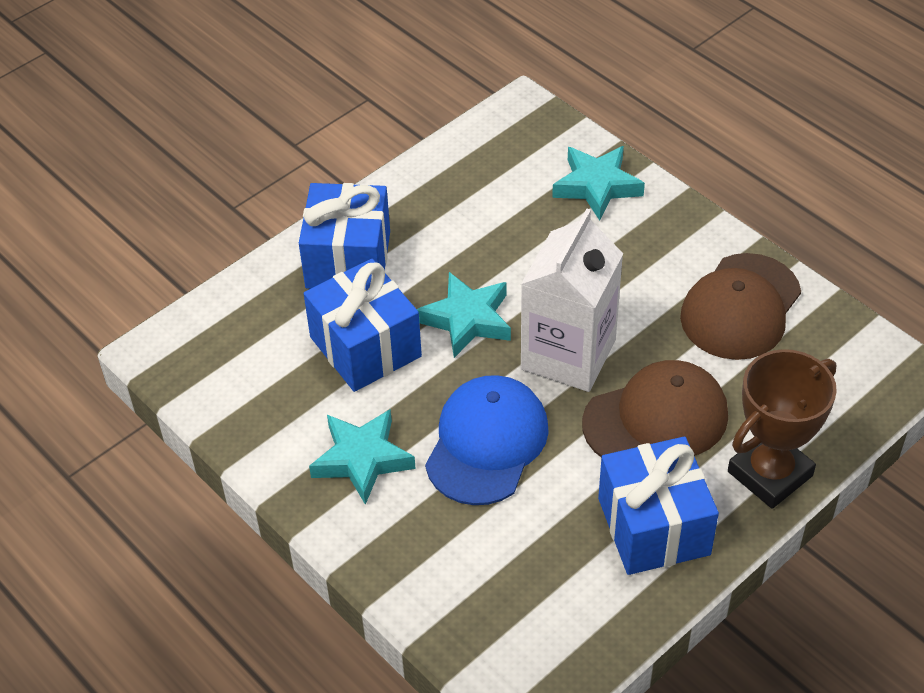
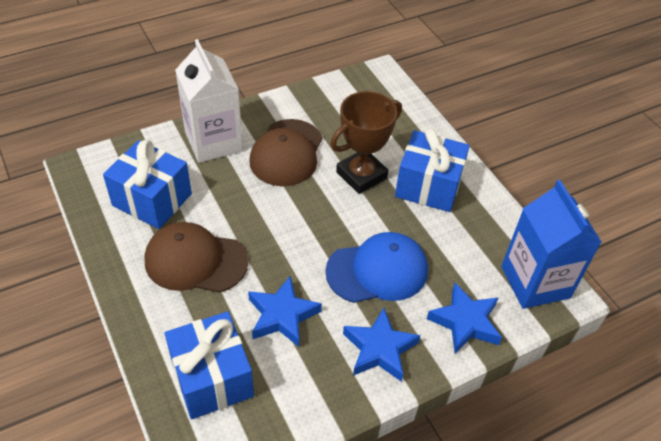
blue carton: none = 0 -> [501,180,602,309] = 1
blue star: none = 0 -> [248,276,322,347] [343,308,420,382] [427,283,502,353] = 3
turquoise star: [309,409,416,505] [417,272,511,358] [552,146,645,221] = 3 -> none = 0

